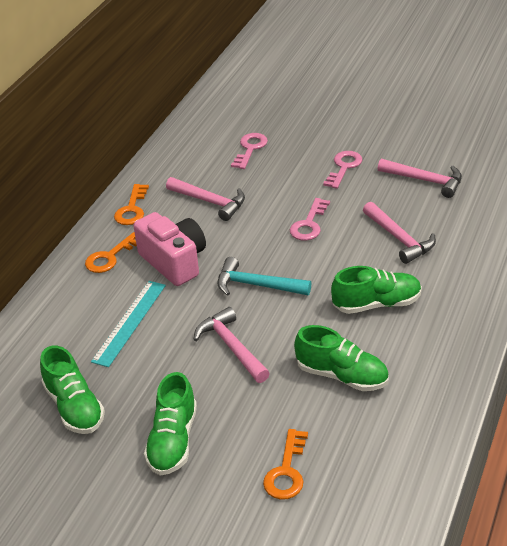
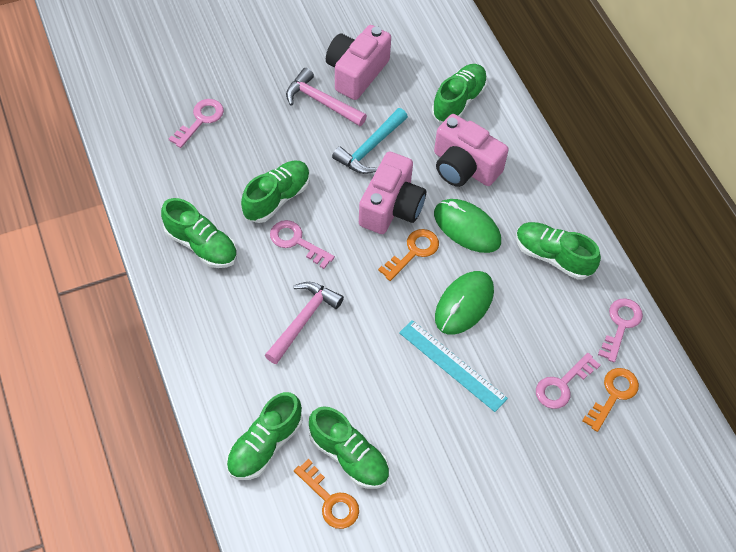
green mouse: none = 0 -> [434,199,501,253] [435,271,494,335] = 2
green shoe: [40,345,105,434] [144,372,197,476] [294,325,389,391] [331,266,422,314] = 4 -> [161,198,237,268] [227,392,303,480] [241,161,310,223] [309,406,389,489] [432,64,488,123] [516,222,601,280] = 6
pink camera: [133,212,206,286] = 1 -> [326,25,391,100] [359,151,426,234] [434,114,509,187] = 3
pink hammer: [166,177,245,221] [193,307,270,383] [363,202,436,264] [378,159,462,198] = 4 -> [265,282,344,364] [286,68,367,126] = 2
pink key: [231,133,268,169] [290,198,330,241] [323,151,362,189] = 3 -> [169,99,224,148] [270,220,335,269] [536,353,600,409] [598,298,643,362] = 4

